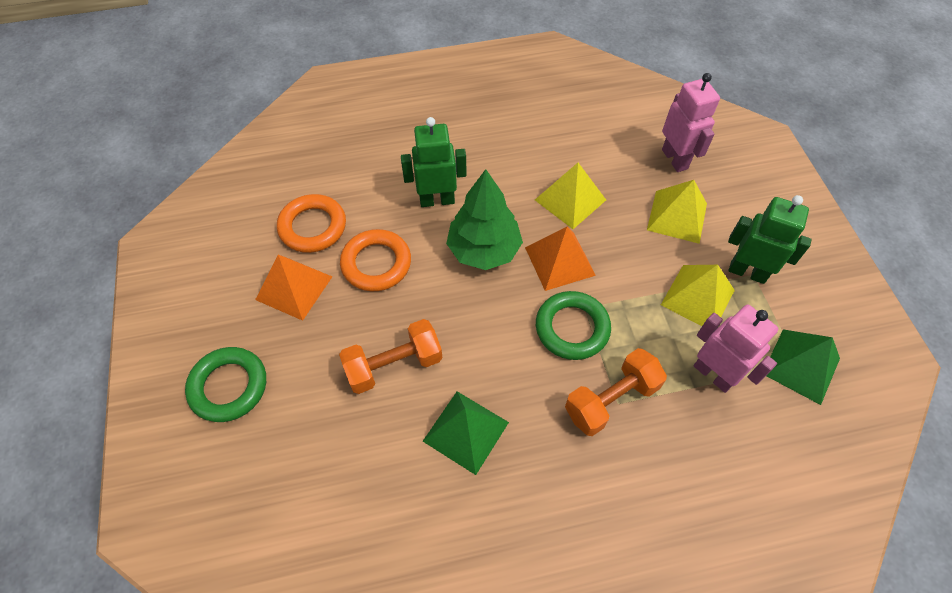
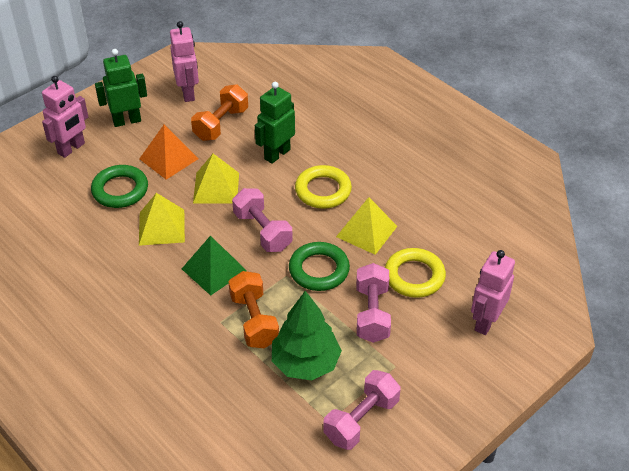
green pyramid: [423,391,509,475] [766,329,840,405] = 2 -> [182,236,247,296] = 1
orange pyramid: [255,255,332,321] [525,226,596,291] = 2 -> [139,125,199,180] = 1
orange ring: [277,194,346,253] [340,229,411,291] = 2 -> none = 0
pink dumbbell: none = 0 -> [232,188,293,252] [323,370,401,450] [356,263,391,343] = 3
pink robot: [662,73,720,172] [694,305,778,393] = 2 -> [42,76,88,158] [170,21,199,102] [471,250,515,335] = 3
yellow ring: none = 0 -> [295,165,352,209] [385,248,446,298] = 2

